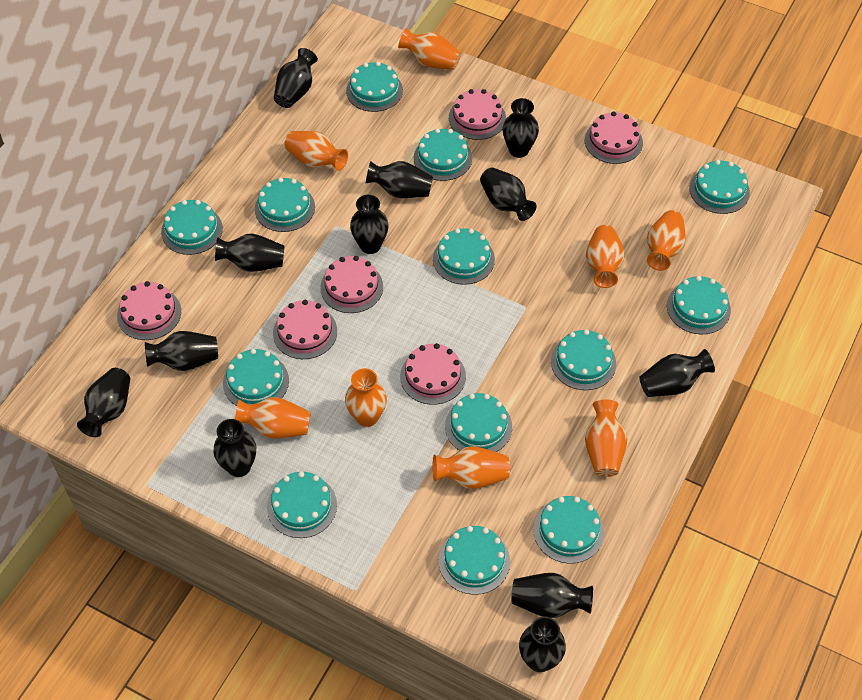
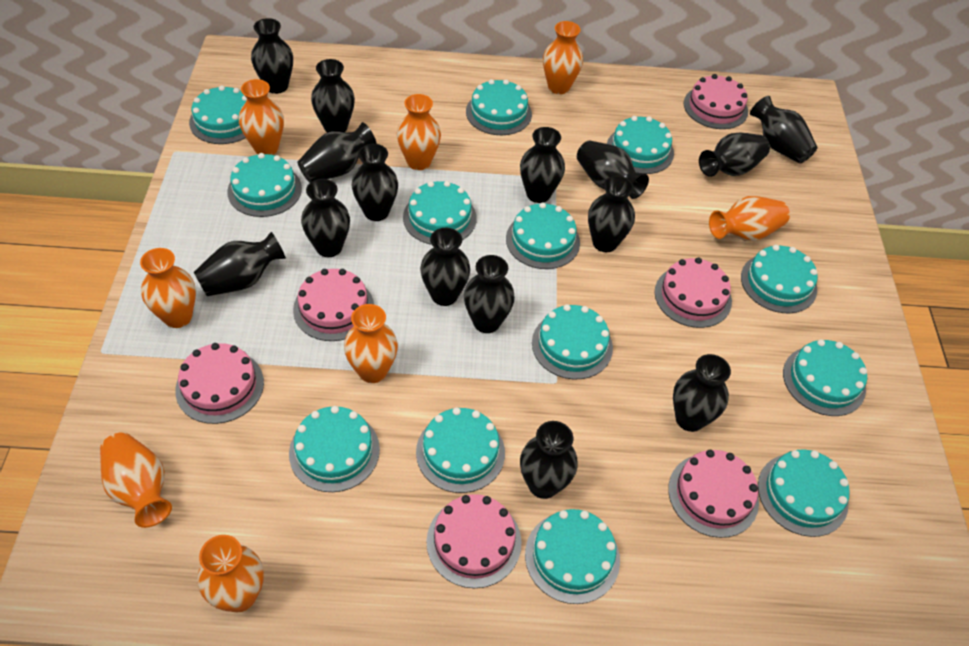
black vase: [77,368,130,437] [145,331,218,371] [213,419,256,477] [215,234,284,272] [274,48,318,108] [350,195,389,254] [366,161,433,198] [480,168,536,221] [502,98,539,158] [511,573,593,618] [519,617,566,672] [639,349,715,397] = 12 -> [194,232,286,296] [251,18,293,94] [298,122,377,183] [301,179,350,257] [311,59,355,133] [352,144,398,221] [420,228,470,306] [464,255,515,333] [520,127,565,203] [520,421,578,499] [577,141,649,199] [588,176,635,252] [673,354,731,432] [699,133,770,177] [750,96,818,164] = 15

